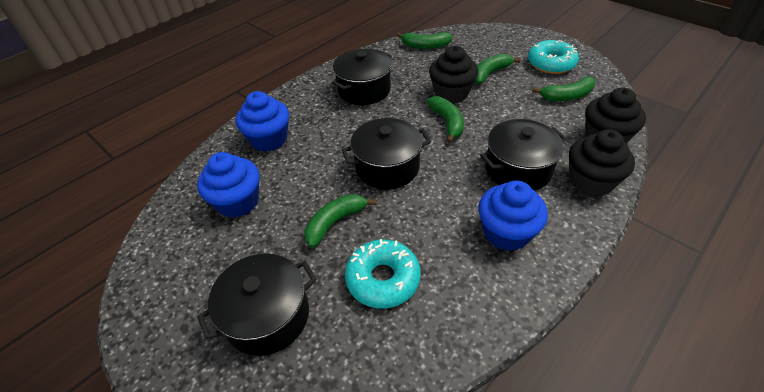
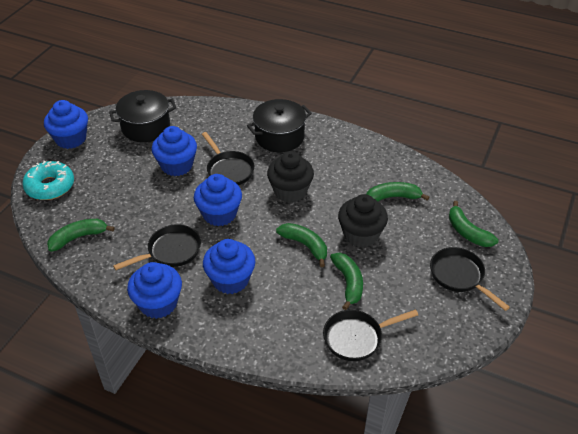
black cupcake: [429,46,478,103] [569,129,635,197] [585,87,646,144] = 3 -> [267,151,314,203] [338,194,388,248] = 2
black pan: none = 0 -> [113,224,201,270] [202,132,255,185] [323,309,418,361] [430,247,510,311] = 4
black pot: [197,253,317,356] [332,49,392,105] [342,118,431,190] [480,119,567,191] = 4 -> [109,90,176,142] [247,99,312,152] = 2
blue cupcake: [197,152,260,218] [236,91,289,152] [478,180,548,251] = 3 -> [44,100,88,149] [127,262,182,319] [152,126,197,176] [194,174,242,226] [203,239,255,294] = 5
turquoise donut: [345,239,421,309] [528,40,579,74] = 2 -> [22,161,74,200] = 1

